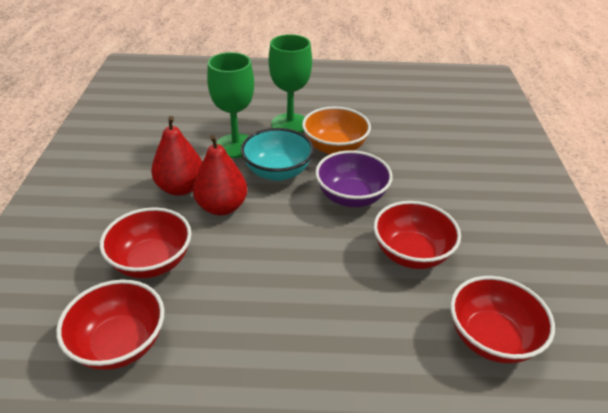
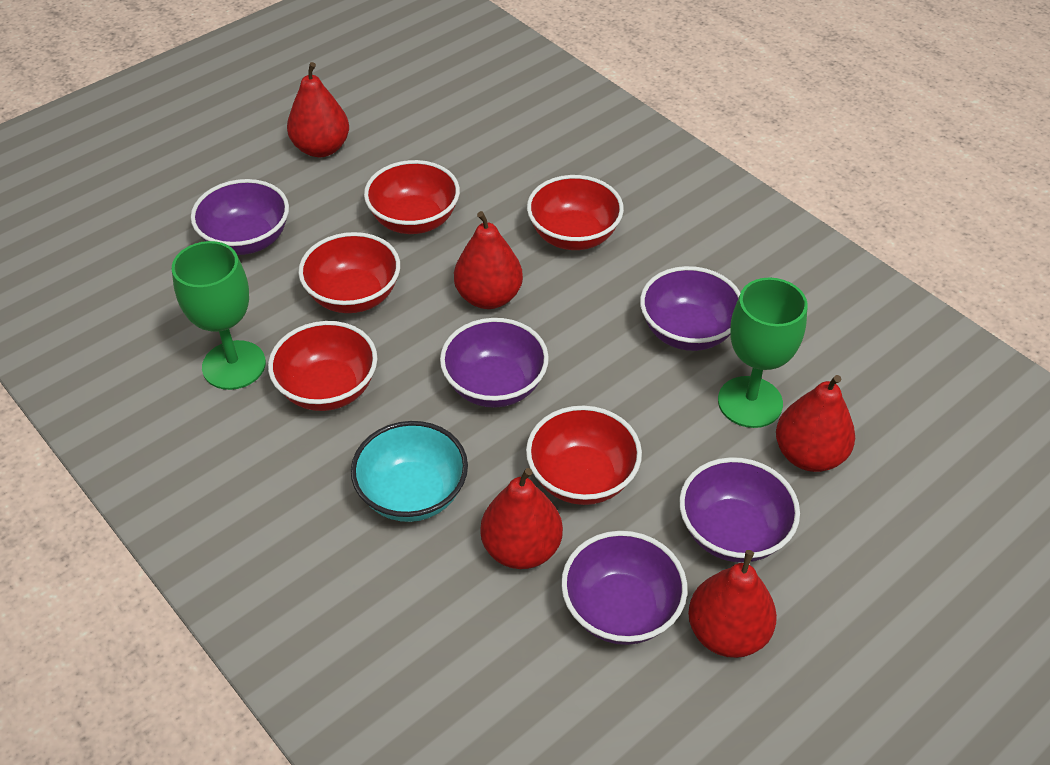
orange bowl: [302,107,371,155] = 1 -> none = 0
purple bowl: [315,150,393,207] = 1 -> [191,179,289,255] [440,318,549,408] [561,531,687,645] [640,266,740,351] [679,457,800,563] = 5
red bowl: [56,279,165,370] [100,207,192,278] [373,201,461,269] [450,276,555,363] = 4 -> [268,321,377,411] [298,232,400,313] [364,160,460,234] [526,405,642,505] [527,175,624,250] = 5
red pear: [151,116,202,196] [193,135,247,215] = 2 -> [287,62,349,157] [454,211,523,309] [480,468,563,569] [688,550,777,658] [776,375,855,472] = 5

